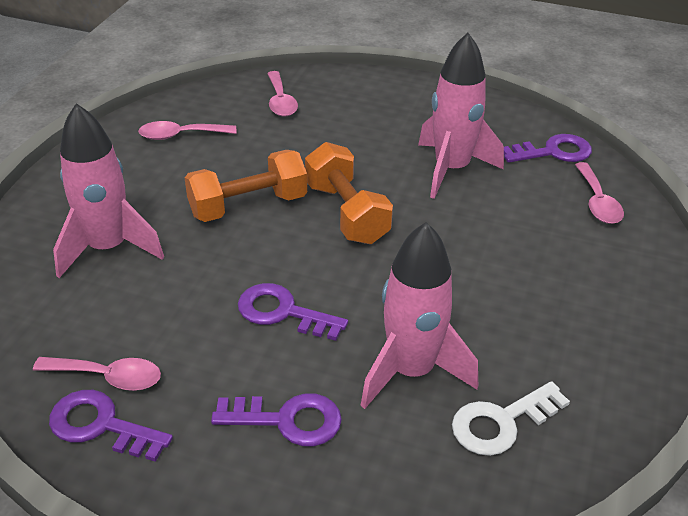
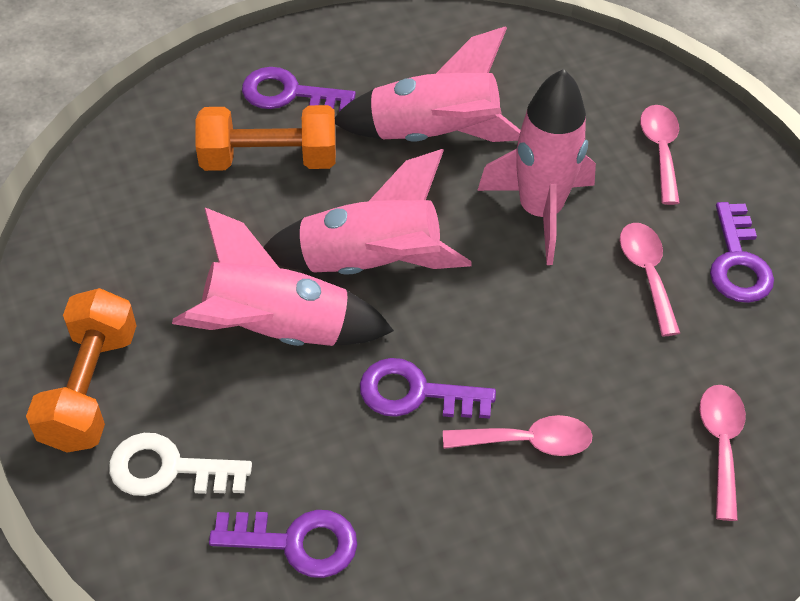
pink rocket: [53,103,164,278] [360,222,478,409] [418,33,504,199] = 3 -> [172,208,394,346] [263,149,471,275] [335,26,521,142] [477,69,596,265] = 4

